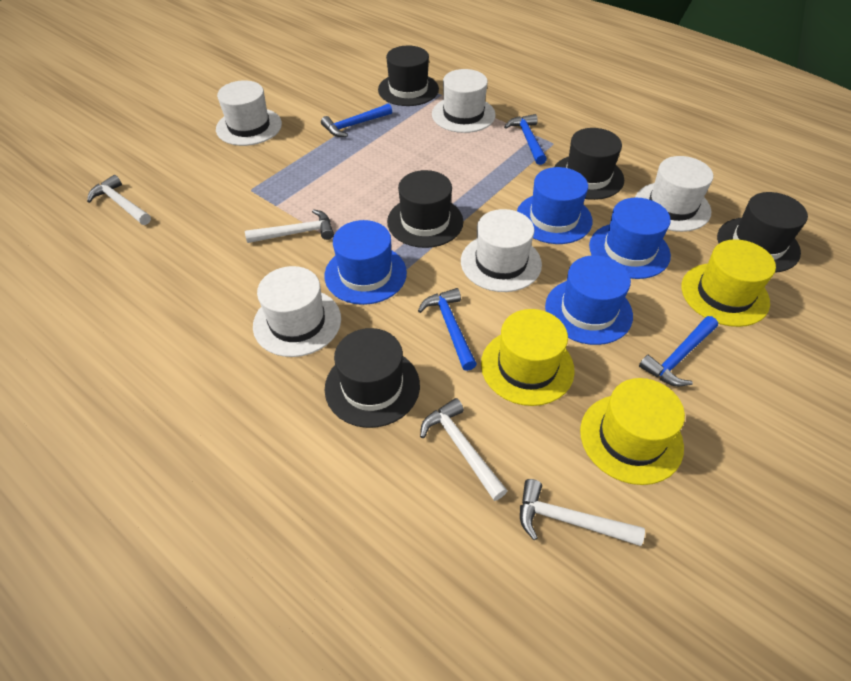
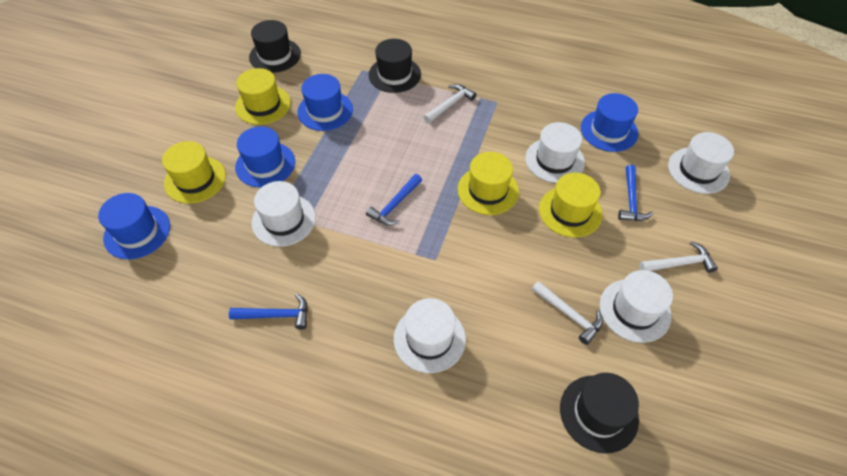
black hat: [325,328,420,428] [378,45,439,106] [387,170,463,248] [554,128,624,200] [717,192,808,273] = 5 -> [249,20,301,73] [369,39,421,93] [560,373,639,454] = 3
blue hammer: [321,104,392,137] [418,288,477,371] [504,114,547,165] [639,316,718,386] = 4 -> [229,293,308,330] [366,174,422,225] [618,165,654,221] = 3
white hammer: [87,175,151,225] [245,209,334,243] [420,398,508,501] [520,479,645,546] = 4 -> [424,84,476,123] [532,281,603,345] [639,241,718,273] = 3
yellow hat: [481,309,575,406] [580,378,685,485] [681,239,776,327] = 3 -> [162,141,226,204] [235,68,291,125] [458,152,519,215] [539,173,603,237] = 4

